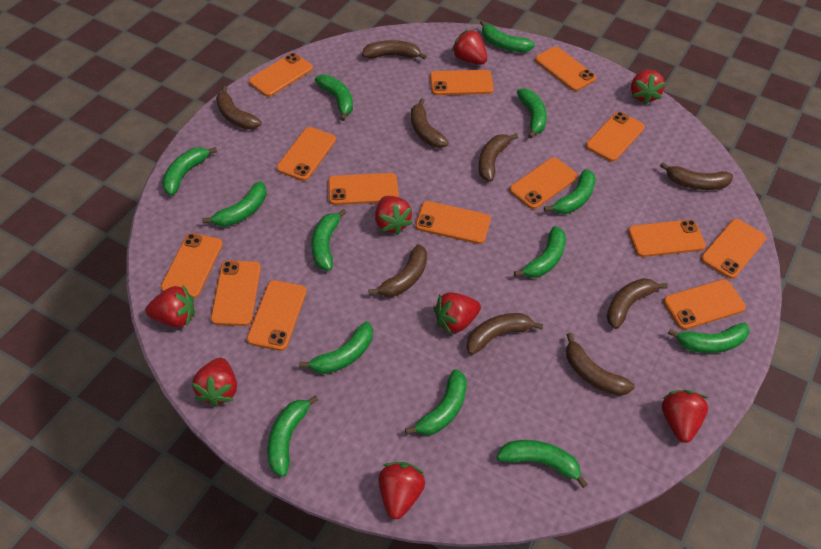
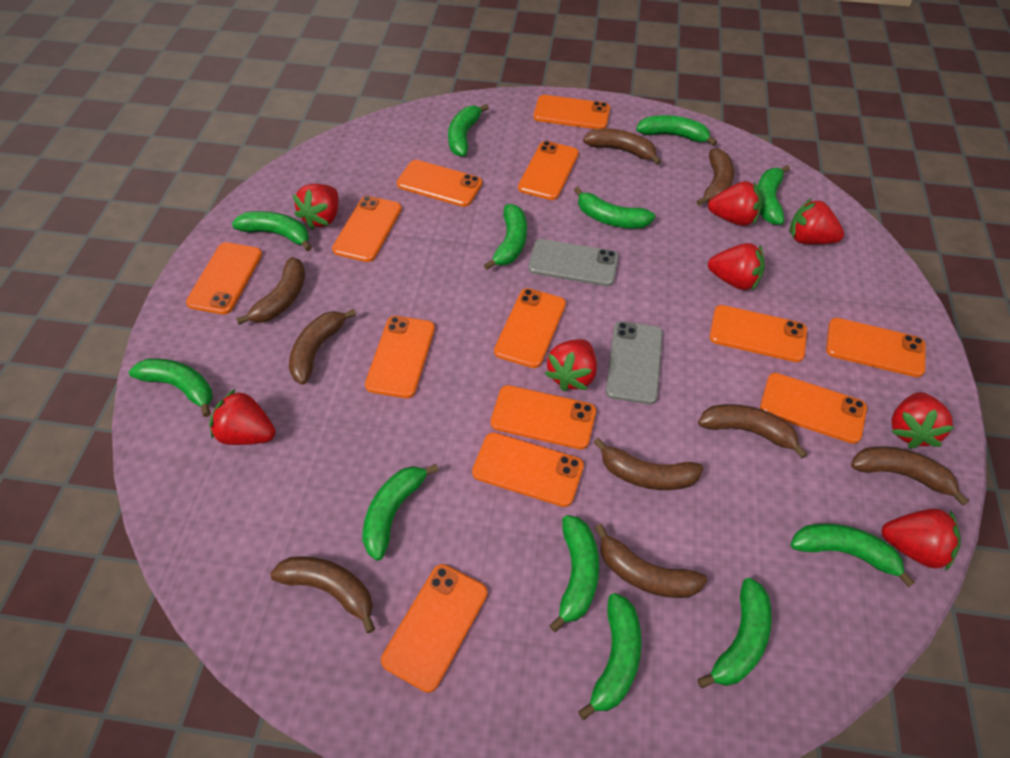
green banana: [162,147,217,196] [202,181,266,227] [268,395,318,477] [299,322,373,374] [311,209,347,271] [315,75,353,121] [405,369,467,435] [480,21,535,52] [497,440,588,488] [514,226,566,278] [517,88,547,139] [544,169,596,214] [668,323,750,353] = 13 -> [129,358,213,417] [232,211,312,251] [362,464,439,560] [448,104,489,157] [484,204,527,270] [549,515,599,632] [574,187,655,229] [578,593,642,720] [636,115,717,146] [697,578,772,688] [758,165,790,225] [791,523,915,587] = 12
grey phone: none = 0 -> [528,239,619,286] [606,321,663,404] = 2
orange phone: [161,233,223,299] [211,260,261,326] [247,280,307,351] [249,53,313,97] [276,127,336,181] [328,173,399,205] [415,201,491,244] [430,70,494,95] [509,157,578,209] [535,47,596,91] [586,112,645,162] [628,220,706,257] [663,279,746,330] [701,219,766,279] = 14 -> [186,242,262,315] [332,196,402,262] [365,316,435,398] [381,564,487,693] [397,160,482,207] [472,432,584,507] [491,385,596,449] [494,288,566,368] [518,141,579,200] [534,95,610,129] [710,305,807,362] [760,373,867,444] [826,318,926,377] = 13

